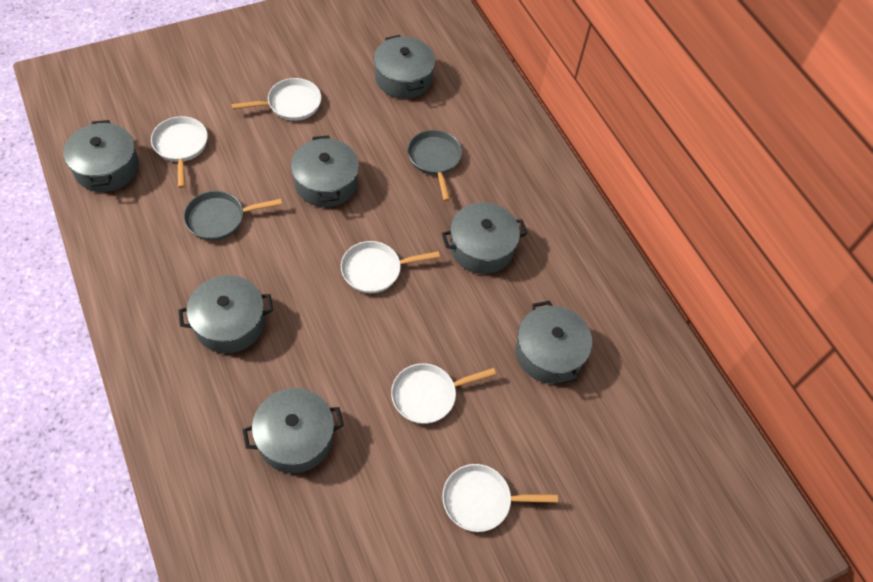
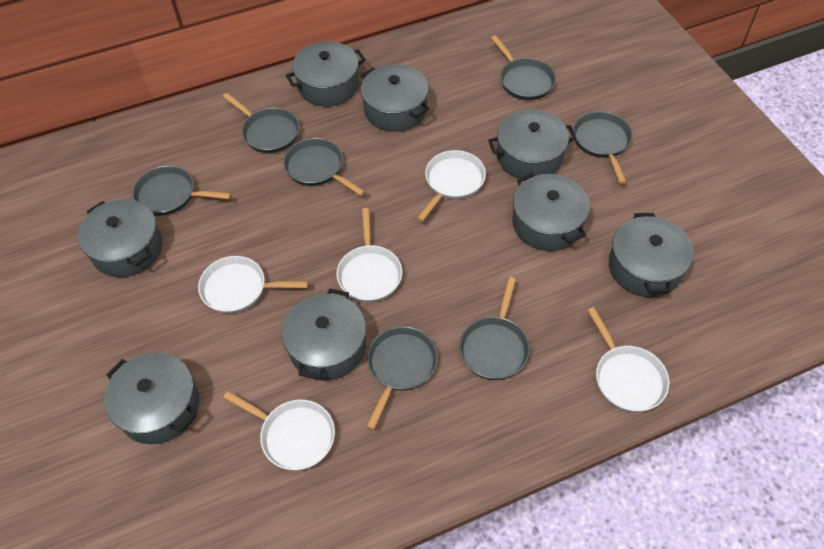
grey pan: [184,191,282,241] [407,130,462,201] = 2 -> [132,166,231,216] [223,93,299,153] [283,138,366,196] [366,326,438,430] [459,277,530,380] [491,35,556,100] [573,111,632,184] = 7
grey pot: [63,120,139,192] [178,275,273,353] [243,388,344,473] [291,135,359,207] [374,35,435,99] [442,202,527,274] [516,301,592,384] = 7 -> [78,199,162,277] [104,352,199,444] [282,289,366,381] [286,41,366,107] [361,64,430,132] [488,109,576,179] [512,173,590,251] [609,213,694,297] = 8

